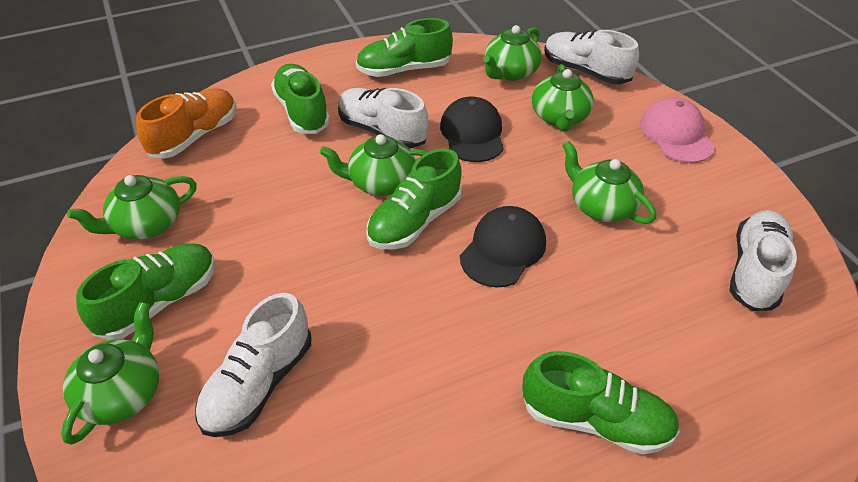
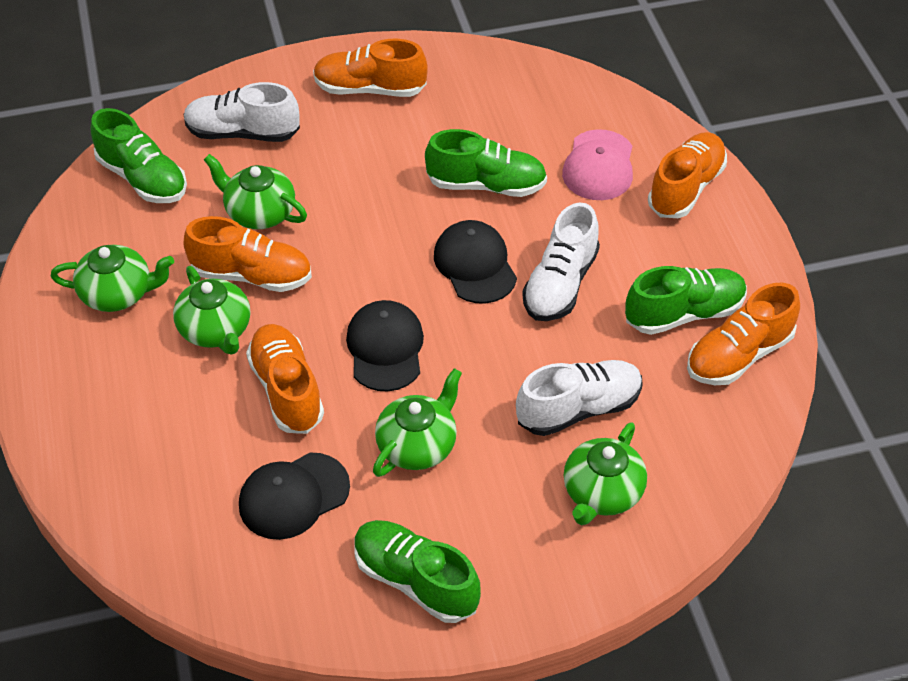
black cap: [440,97,504,162] [460,206,546,287] = 2 -> [239,453,350,540] [346,300,424,391] [434,220,517,304] = 3
green shoe: [76,243,215,340] [271,64,330,134] [356,18,453,77] [366,148,462,250] [522,351,680,455] = 5 -> [90,108,187,203] [354,520,481,623] [425,129,547,197] [625,266,747,335] = 4
green teapot: [61,302,159,445] [67,175,197,240] [320,134,428,196] [483,25,542,81] [532,64,594,131] [562,141,656,224] = 6 -> [50,245,174,312] [173,266,250,355] [204,154,307,229] [373,368,462,477] [564,422,647,525] = 5
orange shoe: [136,88,236,158] = 1 -> [184,216,312,292] [246,324,324,434] [313,39,428,97] [648,132,727,218] [687,283,800,385] = 5
white shoe: [195,293,311,437] [338,88,429,149] [544,30,639,84] [730,210,797,311] = 4 -> [184,82,300,142] [516,360,643,436] [522,203,600,321] = 3

